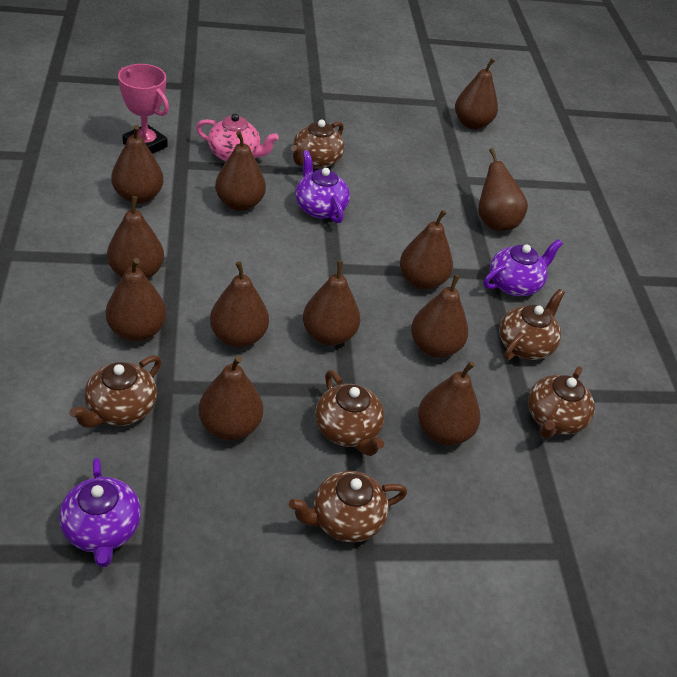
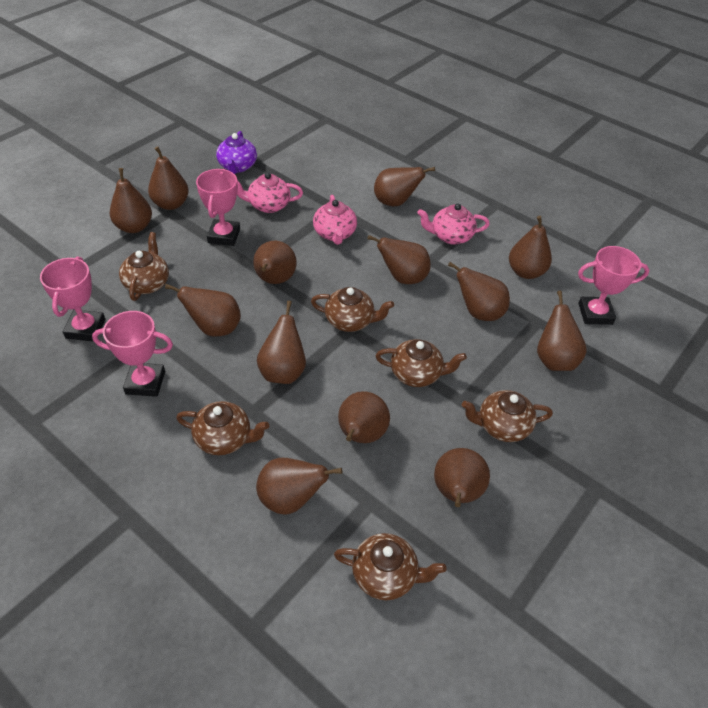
brown pear: [106,258,167,341] [107,196,164,279] [111,125,164,204] [198,356,263,440] [210,261,269,347] [215,131,266,211] [303,261,360,346] [400,210,453,290] [411,274,468,358] [418,361,480,445] [455,58,498,129] [478,148,528,231] = 12 -> [110,168,152,233] [148,146,189,210] [165,284,241,336] [253,241,297,284] [256,458,342,515] [257,301,306,384] [338,391,390,443] [368,235,431,284] [374,167,435,206] [434,448,490,507] [448,262,510,321] [509,216,552,279] [537,291,587,371] = 13
pink teapot: [196,114,279,162] = 1 -> [237,172,303,213] [313,195,357,245] [417,204,490,245] = 3
pink trophy: [118,64,169,154] = 1 -> [40,256,105,341] [92,311,173,397] [196,169,240,246] [578,246,649,325] = 4
purple teapot: [59,458,141,568] [295,150,350,223] [484,239,563,296] = 3 -> [216,131,257,174] = 1

